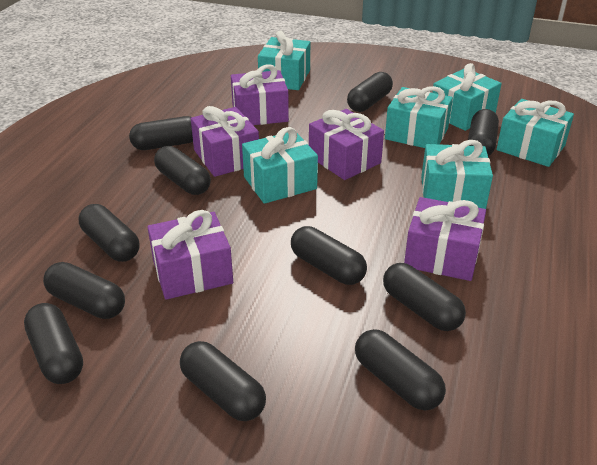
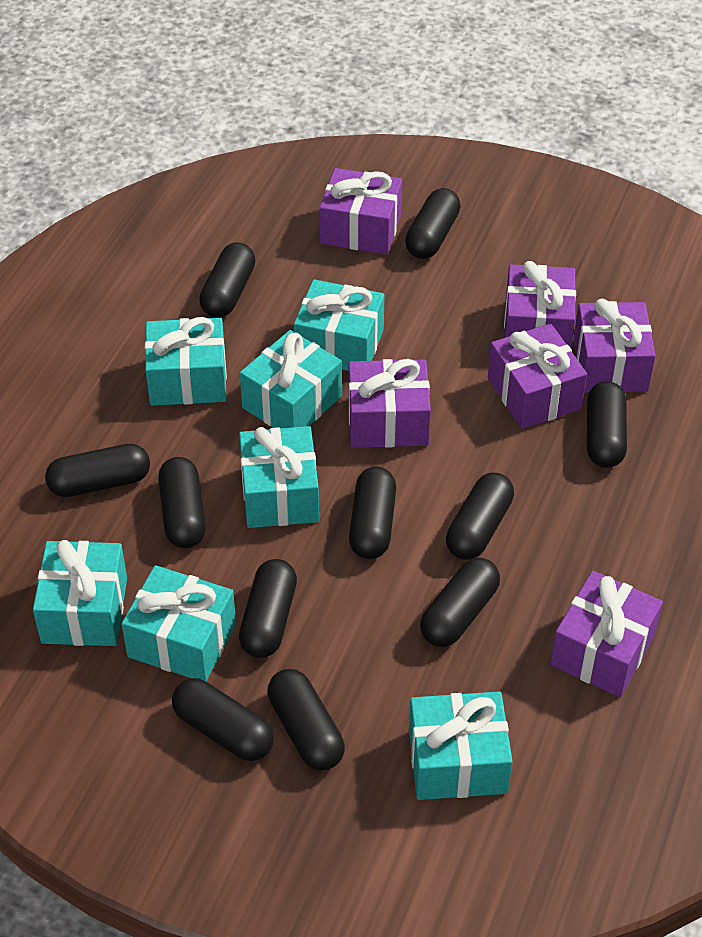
purple gift: [147,210,233,300] [191,106,259,177] [231,64,289,125] [309,109,384,180] [404,197,486,281] = 5 -> [319,168,402,255] [349,359,431,448] [488,324,587,429] [504,261,576,348] [550,571,663,697] [573,299,655,393] = 6
turquoise gift: [242,127,318,204] [258,31,310,90] [385,86,453,148] [421,140,493,209] [432,63,502,131] [497,99,574,167] = 6 -> [33,540,127,646] [122,565,236,681] [145,317,227,406] [239,426,319,528] [240,330,342,428] [294,279,384,371] [409,692,513,800] = 7

